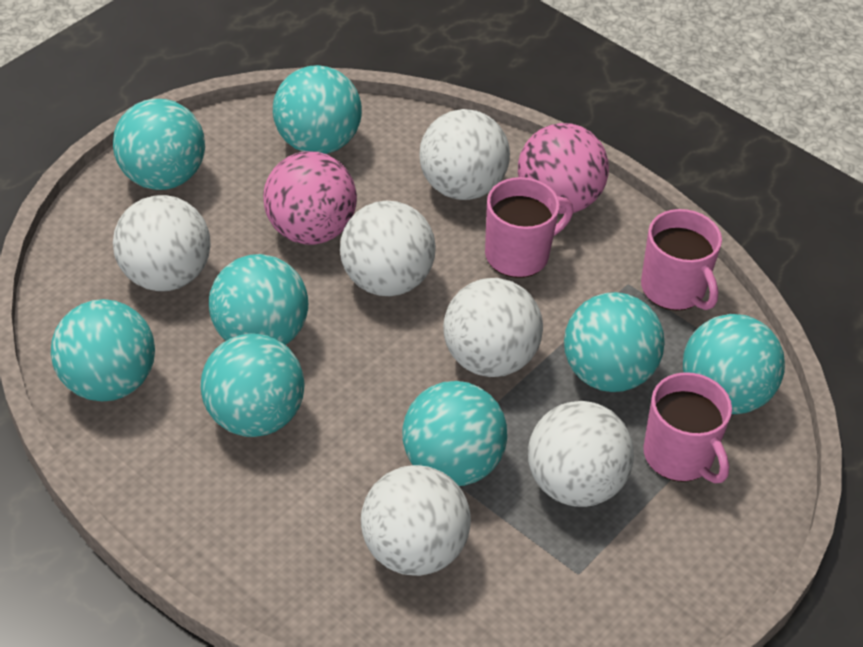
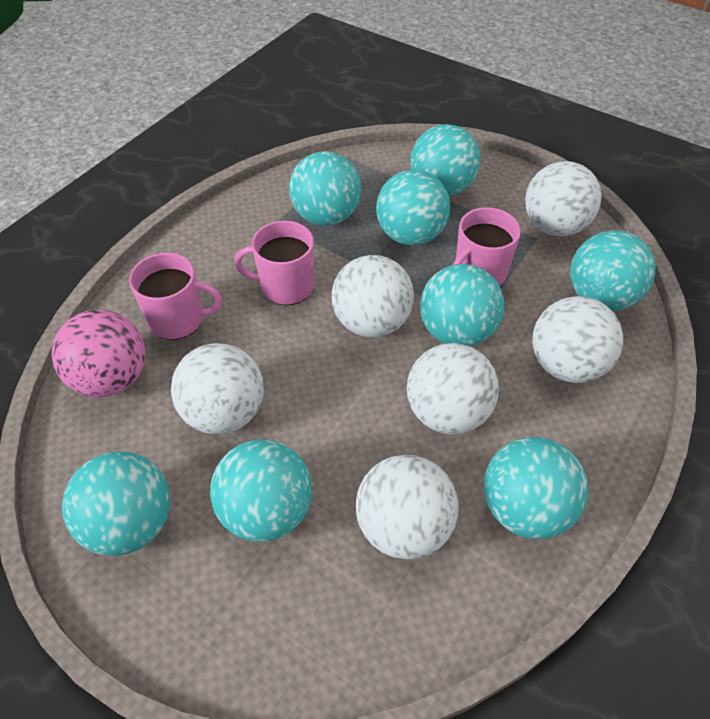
pink ball: [263,151,357,245] [518,123,609,214] = 2 -> [52,310,146,398] = 1

